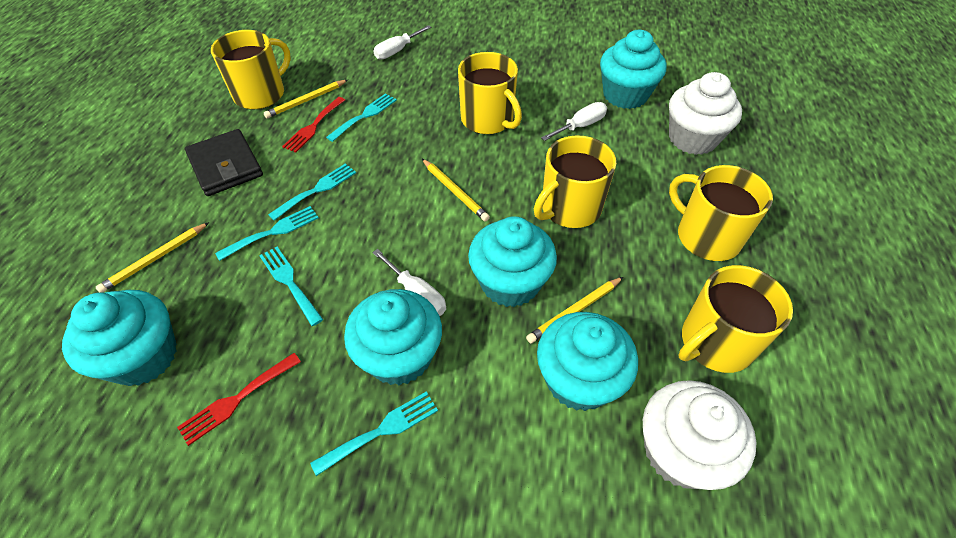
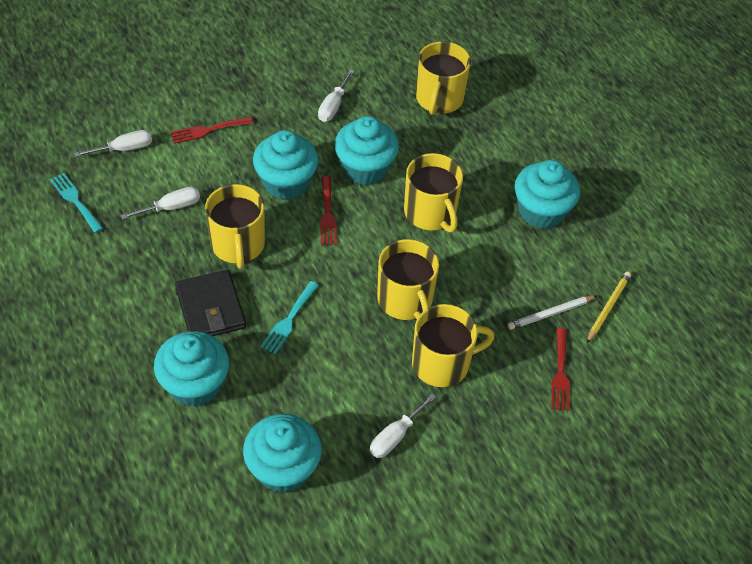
red fork: [177,353,301,446] [282,97,345,153] = 2 -> [171,117,253,144] [320,176,337,245] [551,328,570,411] = 3
turquoise fork: [215,206,319,261] [259,247,323,326] [268,164,356,221] [310,391,438,476] [326,93,397,142] = 5 -> [50,173,103,233] [260,281,319,354] = 2
white cupcake: [643,380,756,490] [669,72,742,155] = 2 -> none = 0
white pencil: none = 0 -> [508,296,597,330] = 1
white screwdriver: [372,249,446,316] [373,25,431,60] [541,102,607,141] = 3 -> [74,130,152,157] [120,187,200,220] [318,69,354,122] [370,393,436,458] = 4
yellow pencil: [96,222,210,293] [264,80,348,118] [422,159,490,222] [526,277,623,343] = 4 -> [587,271,631,343] = 1

